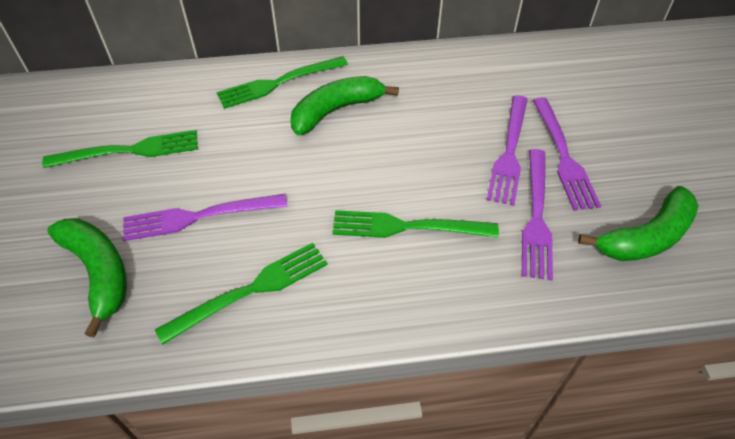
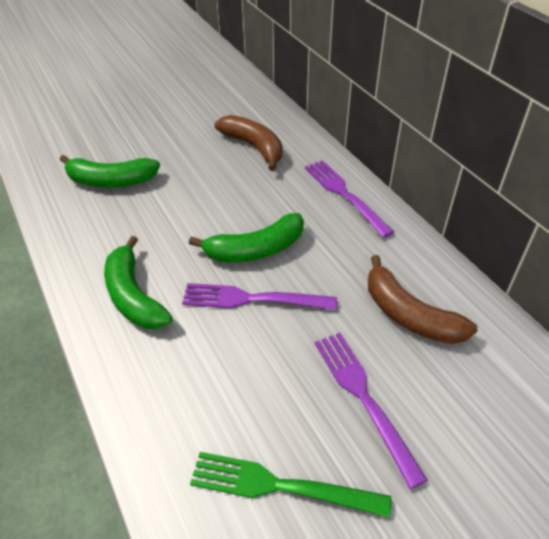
brown banana: none = 0 -> [215,115,283,171] [368,255,477,344] = 2
green fork: [42,130,198,168] [155,243,328,345] [216,56,348,109] [332,210,499,238] = 4 -> [190,452,391,518] = 1
purple fork: [123,194,287,241] [487,95,528,206] [522,149,553,280] [533,97,601,210] = 4 -> [182,283,337,310] [305,160,394,238] [315,333,428,489] = 3

